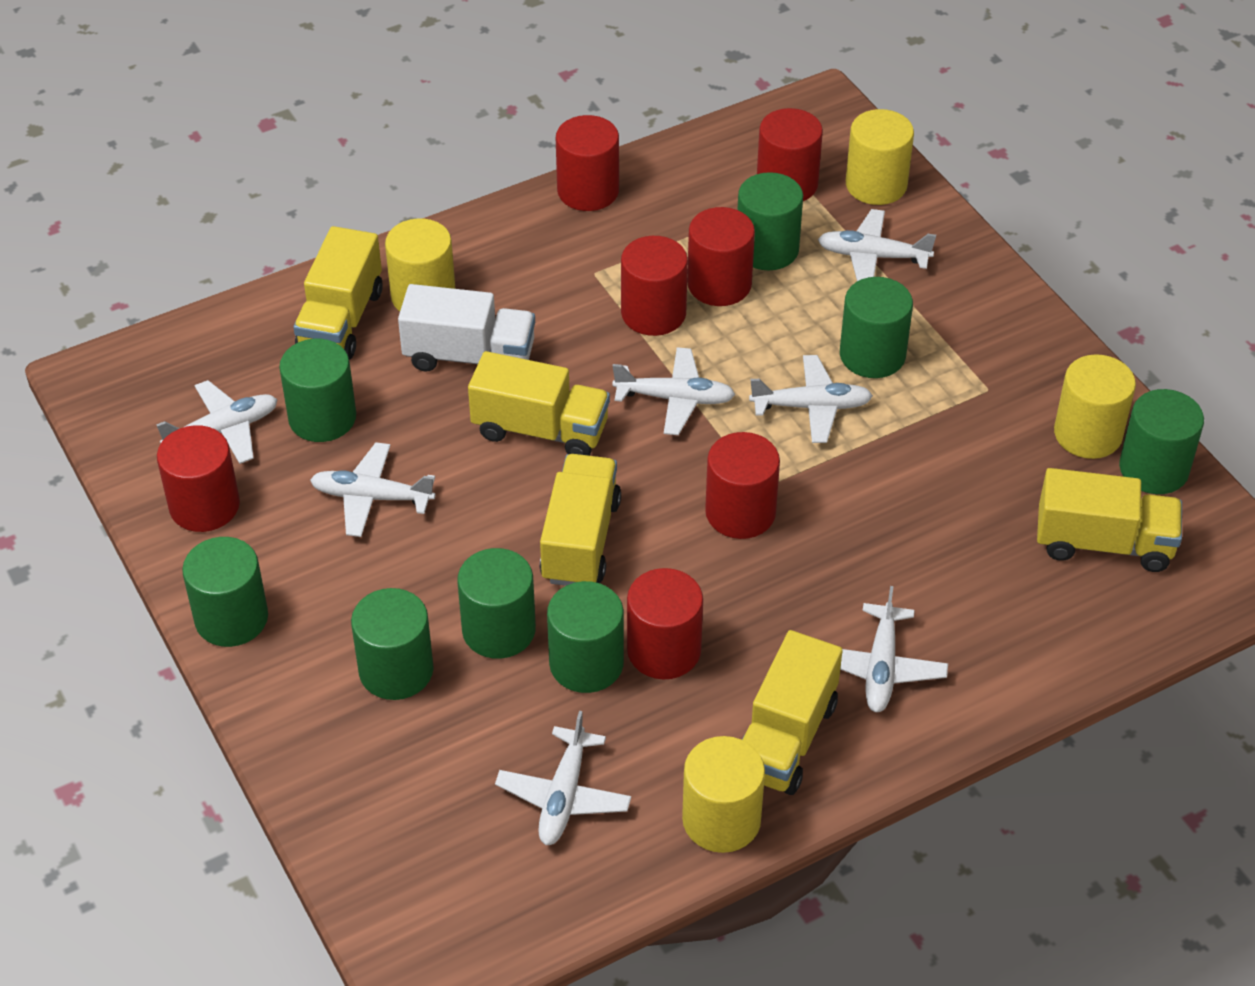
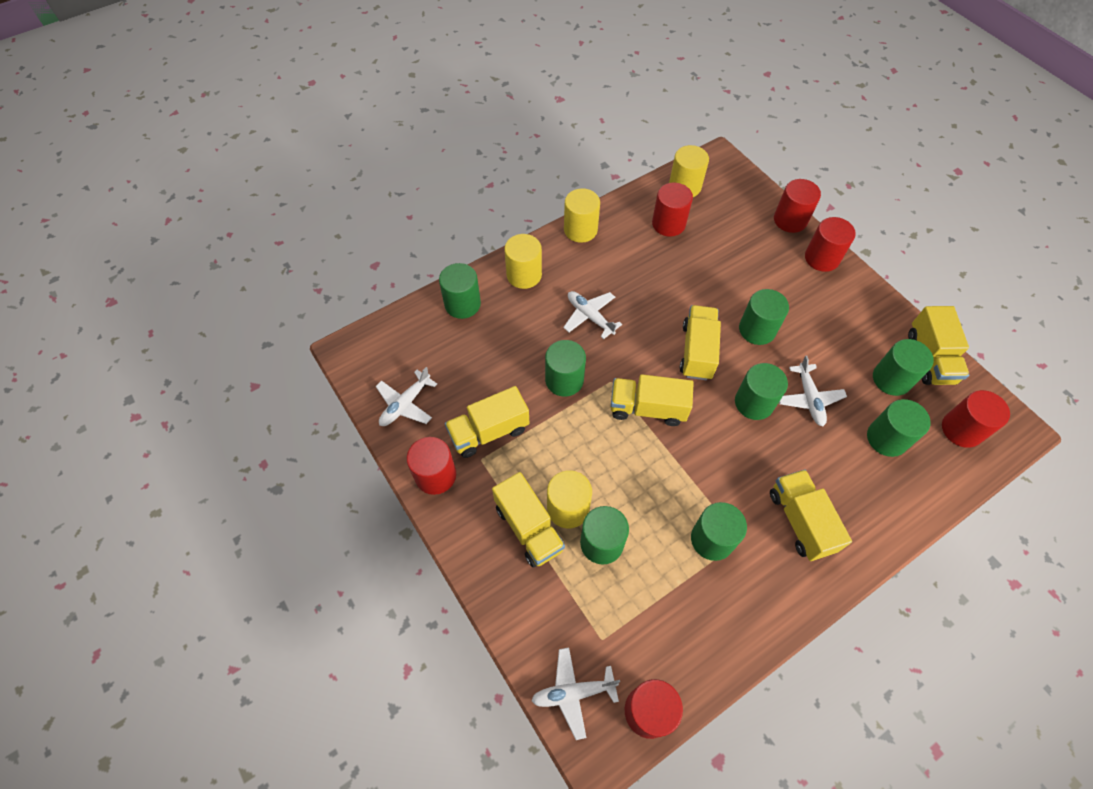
red cylinder: [157,425,240,532] [556,115,619,211] [621,236,688,336] [627,568,703,679] [687,207,755,306] [705,432,780,539] [757,108,823,201] = 7 -> [407,437,456,495] [625,679,683,739] [652,183,693,236] [774,179,821,233] [805,217,856,272] [942,390,1010,448] = 6
white plane: [156,380,278,464] [310,442,435,537] [495,711,631,845] [612,347,735,435] [749,355,873,443] [818,209,936,281] [840,586,948,712] = 7 -> [376,367,437,426] [531,647,620,740] [563,291,622,339] [779,356,847,426] = 4
white truck: [398,284,535,371] = 1 -> none = 0
yellow truck: [293,226,383,360] [468,351,610,456] [540,454,621,586] [742,630,843,795] [1037,468,1182,572] = 5 -> [445,386,529,458] [492,472,565,567] [611,374,694,426] [680,305,721,380] [770,469,852,561] [908,306,969,385] = 6

